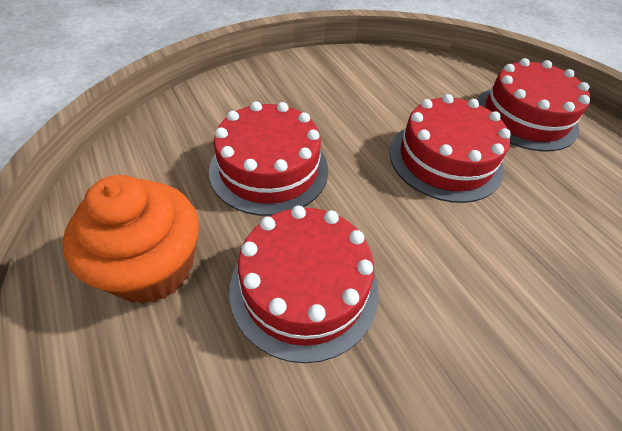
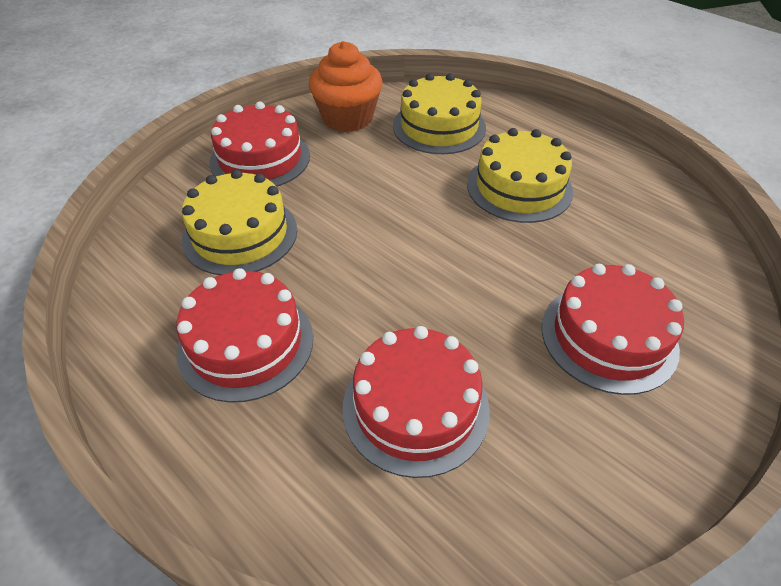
yellow cake: none = 0 -> [182,170,297,275] [393,73,486,154] [467,128,573,223] = 3

